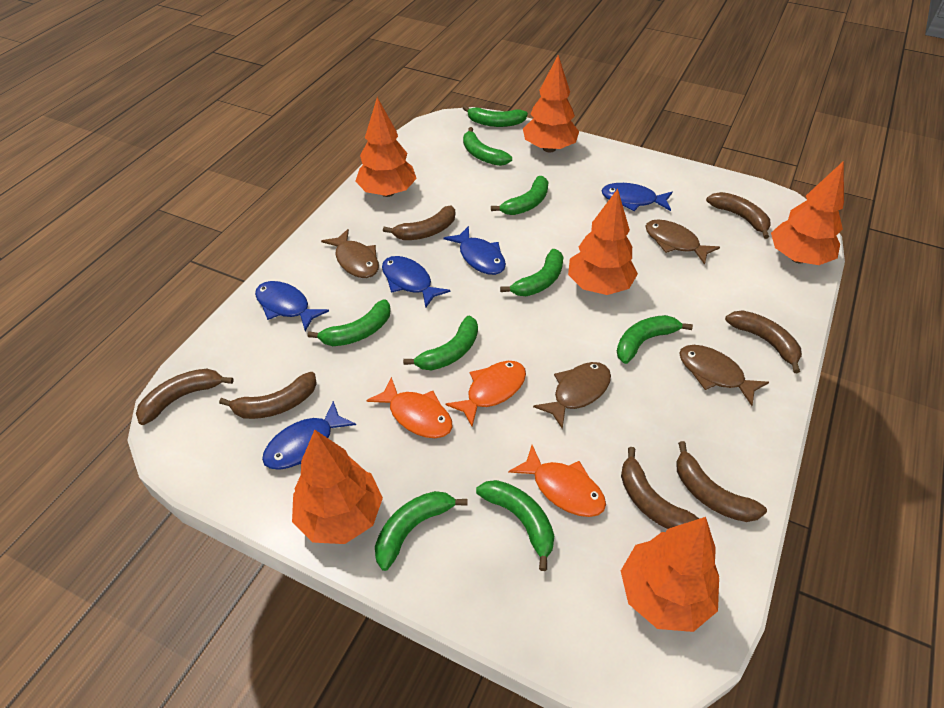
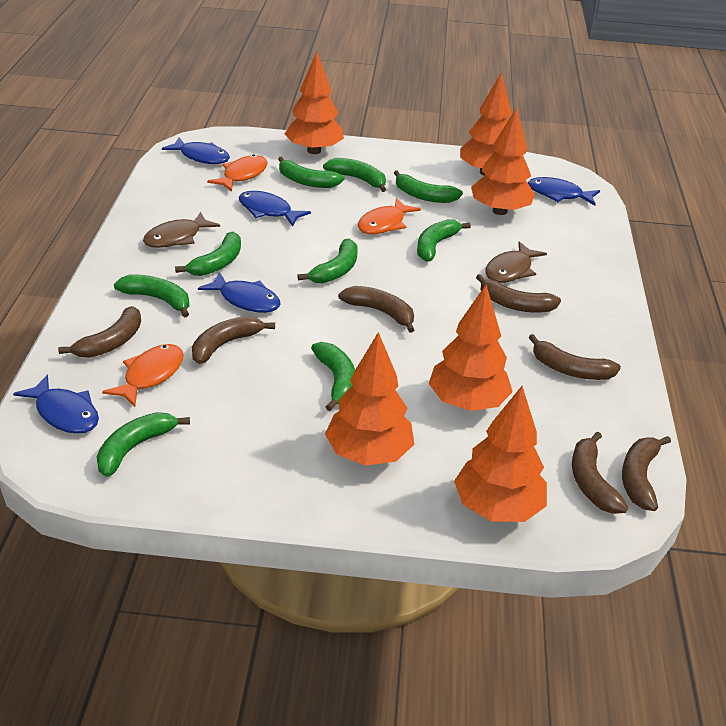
brown fish: [321,229,379,278] [533,362,611,429] [645,220,720,265] [679,345,769,406] = 4 -> [143,212,220,248] [485,241,547,283] = 2

